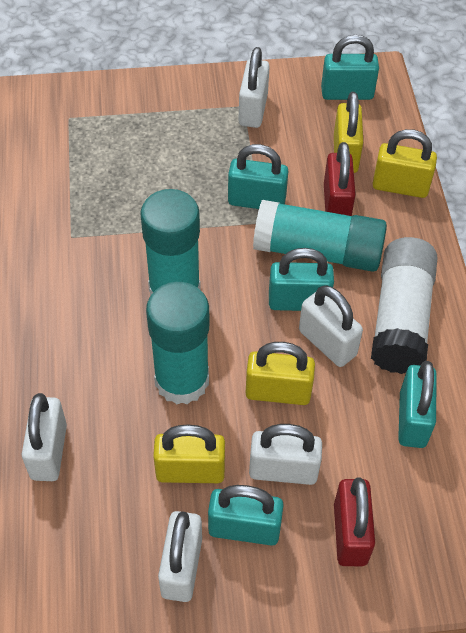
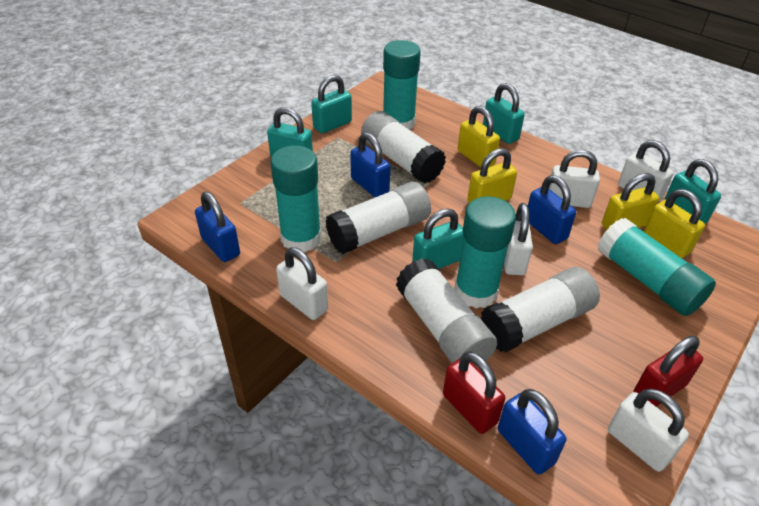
blue padlock: none = 0 -> [195,192,240,262] [350,132,390,197] [498,389,566,475] [528,175,576,244] = 4
turquoise glue stick: [140,189,201,296] [146,282,209,405] [253,200,387,272] = 3 -> [270,145,321,253] [383,40,421,130] [454,196,516,308] [597,218,716,316] = 4
white glue stick: [371,237,438,374] = 1 -> [326,181,431,254] [361,111,446,184] [396,258,497,367] [480,267,600,352] = 4

